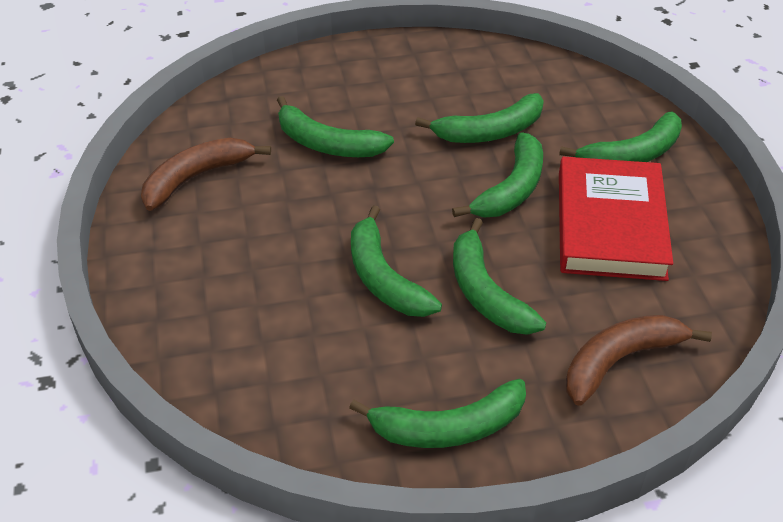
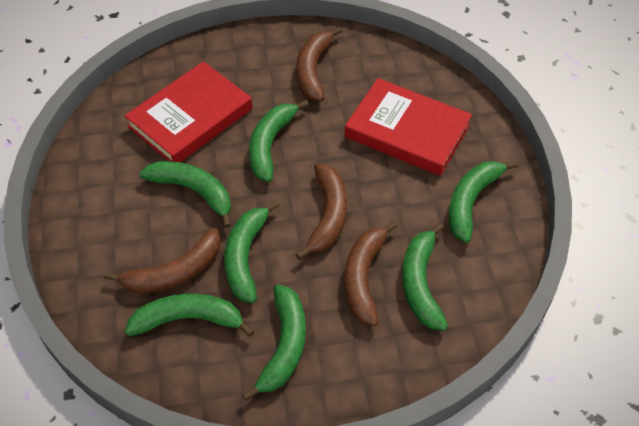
brown banana: [141,138,271,211] [566,315,712,406] = 2 -> [104,228,220,294] [295,164,347,260] [296,27,342,101] [344,221,398,326] = 4
red book: [559,157,673,281] = 1 -> [124,61,252,162] [345,78,472,176] = 2

